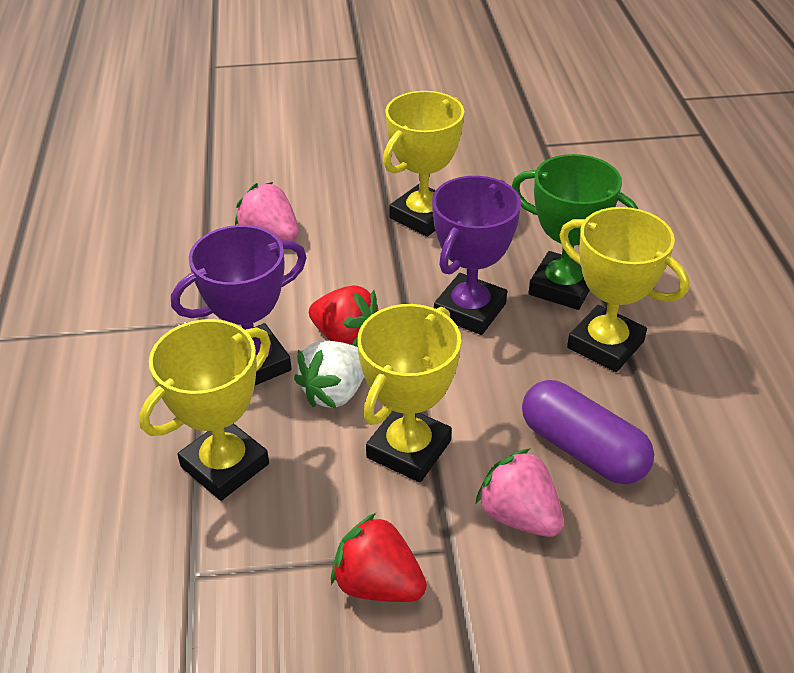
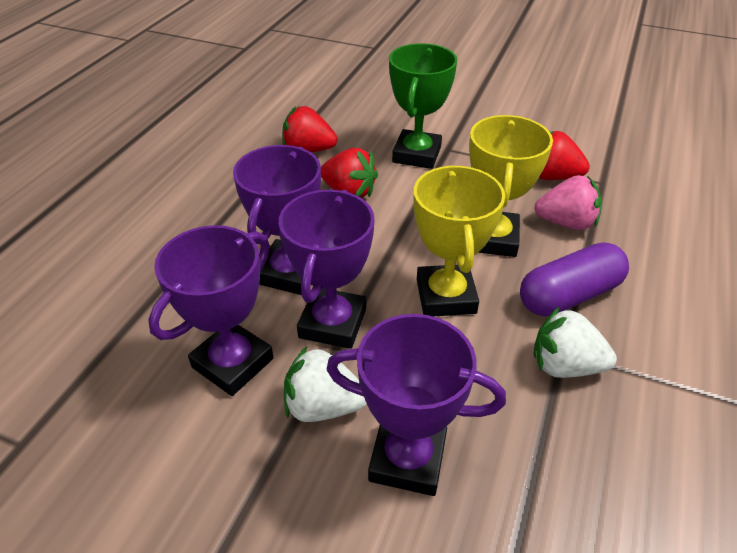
pink strawberry: [235,182,299,241] [476,448,564,537] = 2 -> [535,175,602,230] = 1
purple trophy: [171,225,307,385] [432,176,521,335] = 2 -> [148,225,273,396] [233,145,321,295] [279,190,375,349] [326,314,506,496] = 4
red strawberry: [309,285,379,347] [331,513,427,602] = 2 -> [282,106,338,152] [321,148,378,198] [539,130,590,180] = 3
white strawberry: [294,340,364,409] = 1 -> [284,346,367,422] [534,306,617,378] = 2
yellow trophy: [139,319,271,501] [357,304,461,482] [383,91,464,237] [559,207,689,372] = 4 -> [414,165,505,316] [469,115,553,257] = 2

